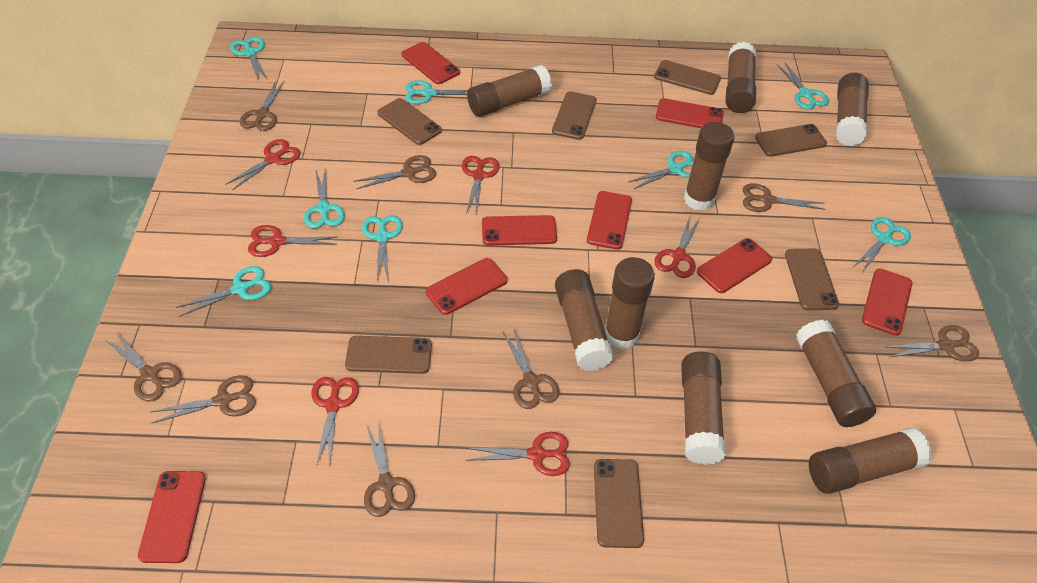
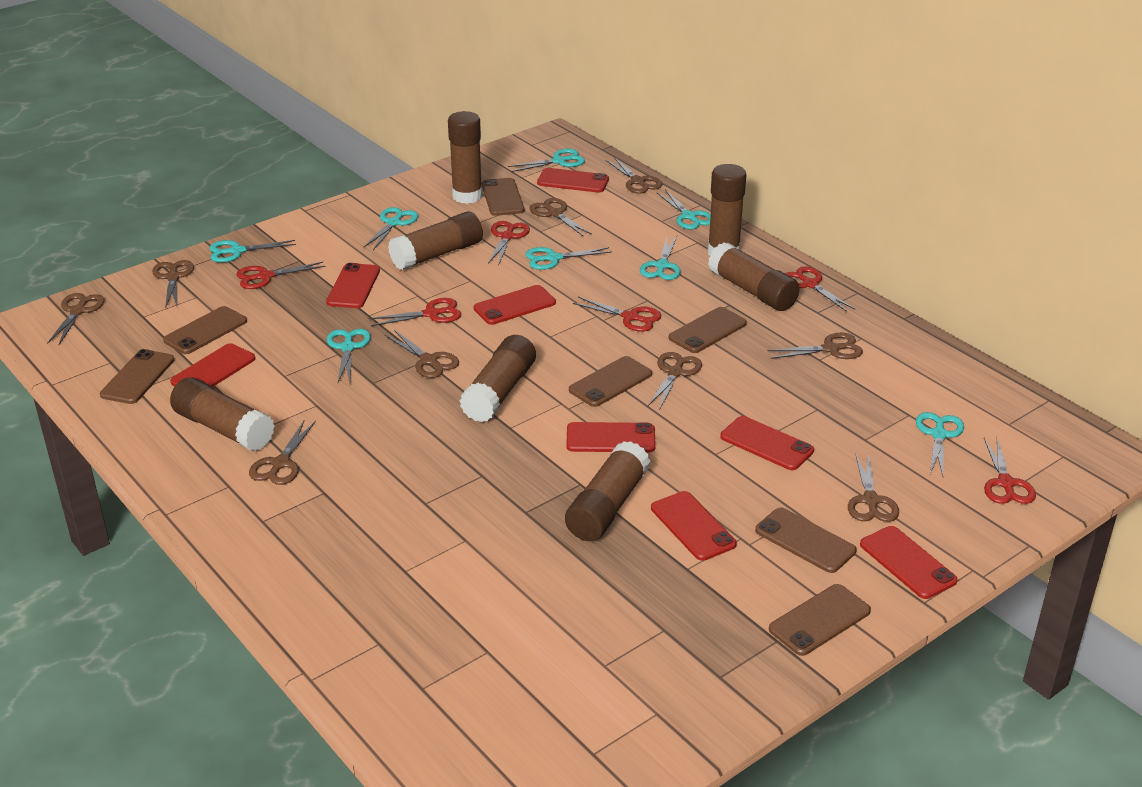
brown glue stick: [467,65,552,117] [555,269,614,371] [605,257,655,350] [681,351,726,465] [684,122,734,211] [726,42,756,113] [796,319,876,427] [809,427,932,494] [836,73,869,146] = 9 -> [170,377,275,451] [388,211,483,270] [448,111,483,204] [459,335,536,422] [565,441,650,541] [707,164,746,256] [708,242,800,311] = 7
brown scissors: [107,333,182,401] [150,375,256,423] [240,80,284,131] [353,155,436,189] [364,420,415,517] [503,329,559,409] [743,183,826,212] [886,325,979,362] = 8 -> [47,293,105,345] [152,260,194,308] [249,420,316,485] [385,330,459,378] [529,198,592,236] [606,157,663,194] [648,352,702,408] [767,333,863,359] [848,452,899,522] = 9

